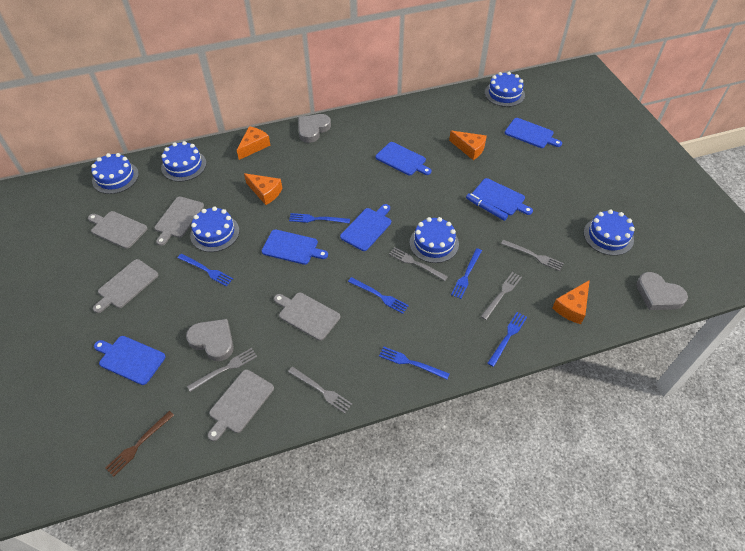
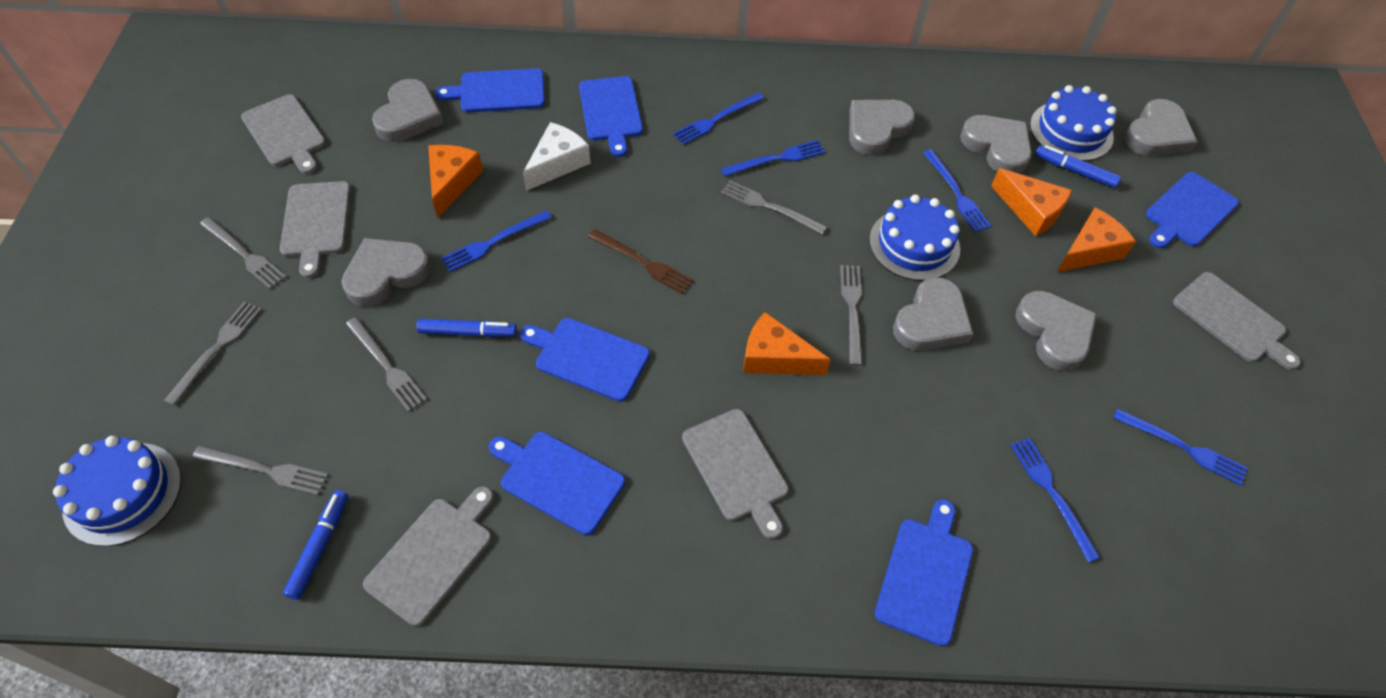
blue cake: [91,153,139,194] [161,141,206,182] [190,207,239,252] [409,217,459,263] [485,72,525,107] [584,210,635,256] = 6 -> [53,436,181,546] [869,195,960,281] [1030,85,1117,161] = 3
blue marker: [466,193,508,221] = 1 -> [283,490,348,600] [417,319,517,337] [1035,145,1121,188] = 3
grey fork: [187,348,257,392] [288,367,352,413] [389,247,448,281] [480,272,522,320] [501,240,564,271] = 5 -> [164,301,262,406] [192,445,328,495] [200,217,286,289] [346,317,427,412] [721,180,827,235] [840,265,862,366] = 6
grey heart: [186,319,234,361] [298,114,331,143] [636,272,688,310] = 3 -> [342,238,431,307] [372,79,444,142] [849,100,915,156] [893,277,974,351] [960,115,1032,174] [1015,291,1097,371] [1124,99,1198,156] = 7
white cheese: none = 0 -> [523,122,591,191] = 1

